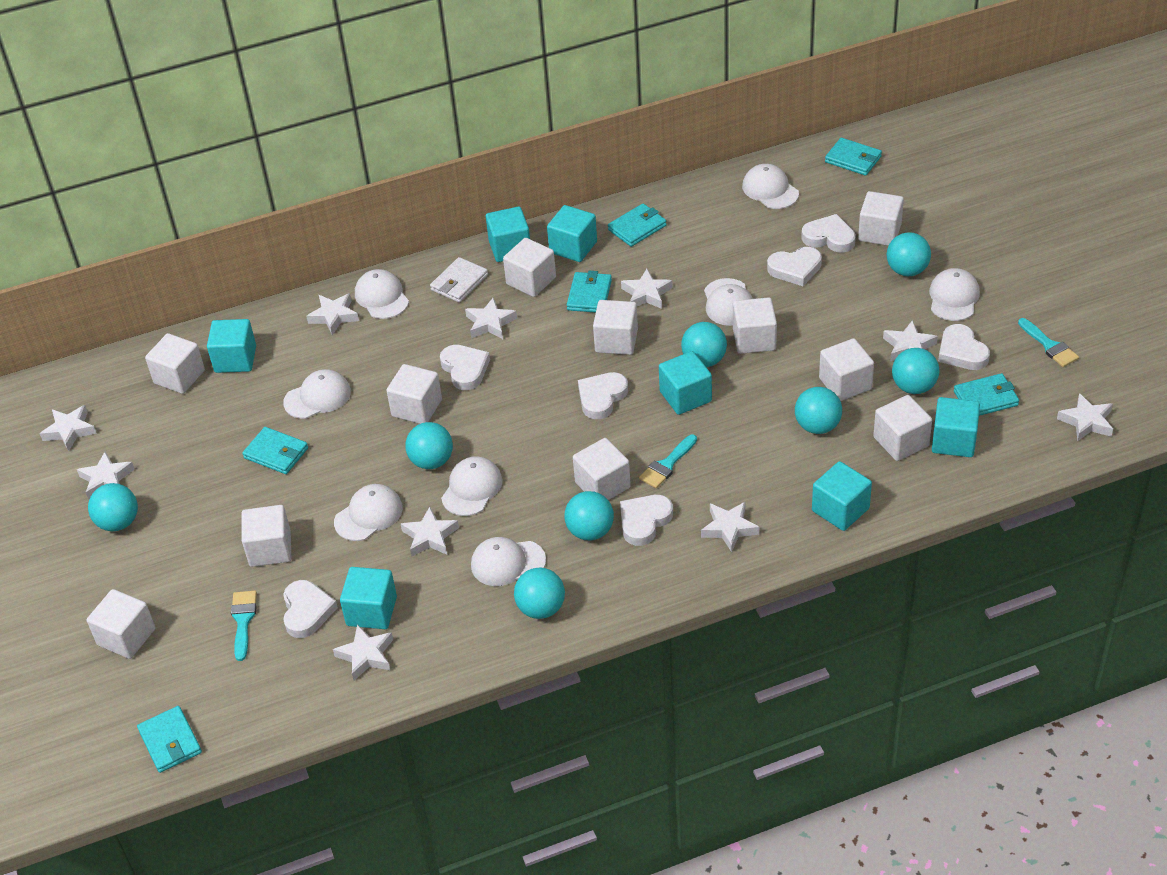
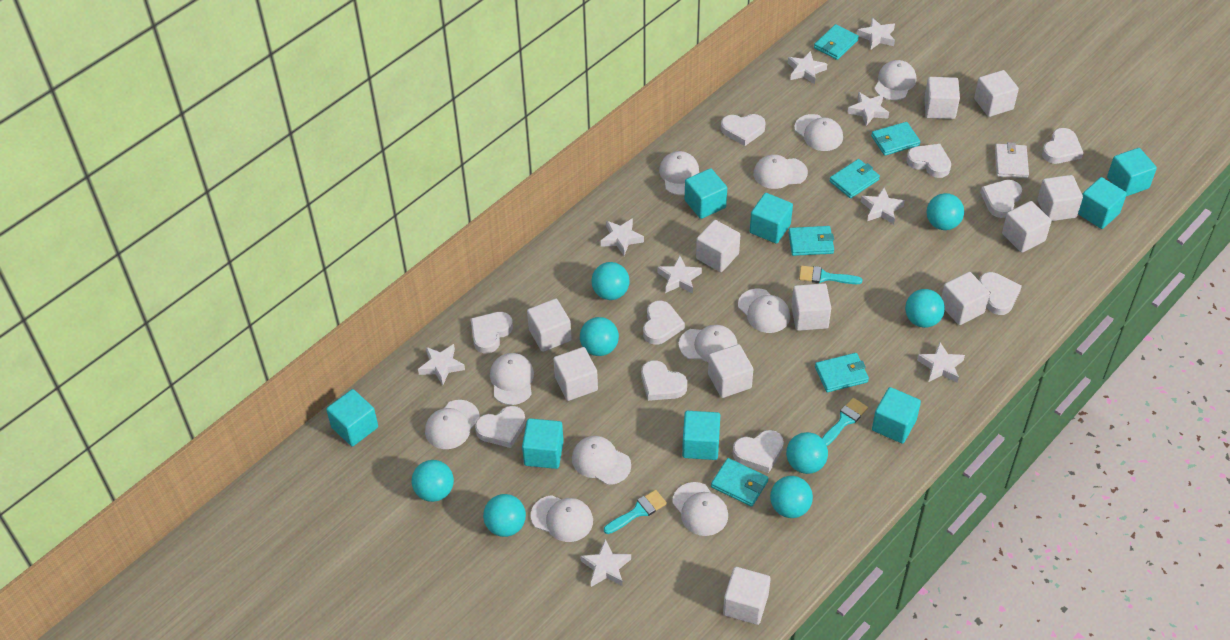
turquoise cube: [207,319,256,373] [340,567,397,629] [486,206,530,262] [547,205,597,262] [659,351,712,415] [812,461,872,531] [932,397,980,457] = 7 -> [326,389,378,447] [522,418,564,469] [682,411,720,460] [685,168,727,219] [750,193,793,244] [872,387,921,444] [1078,177,1127,229] [1107,148,1157,196] = 8
white cap: [283,369,351,419] [334,484,403,541] [355,269,409,319] [441,456,502,516] [471,537,546,586] [704,278,753,326] [742,164,799,209] [929,268,980,321] = 8 -> [425,400,480,449] [490,353,534,405] [531,495,593,542] [572,436,631,485] [659,151,699,195] [672,482,728,536] [679,325,737,362] [738,289,790,333] [753,154,808,189] [794,114,843,151] [874,60,916,100] = 11
white heart: [283,580,338,638] [440,345,490,390] [578,372,628,419] [620,495,673,546] [767,247,822,286] [801,214,856,253] [938,324,990,370] = 7 -> [471,312,513,353] [475,406,526,448] [641,360,687,401] [643,301,685,345] [721,114,766,146] [733,430,784,473] [906,144,951,178] [979,272,1022,315] [980,180,1022,218] [1042,128,1083,164] = 10
white star: [40,405,97,451] [77,452,135,500] [306,293,359,335] [333,624,393,680] [401,507,459,556] [465,297,517,339] [621,269,673,309] [701,502,759,552] [883,320,938,361] [1057,393,1113,442] = 10 -> [418,344,465,385] [580,539,631,587] [601,218,644,256] [657,256,702,294] [788,51,827,84] [847,92,889,126] [857,18,895,49] [861,188,905,224] [917,342,965,383] = 9

